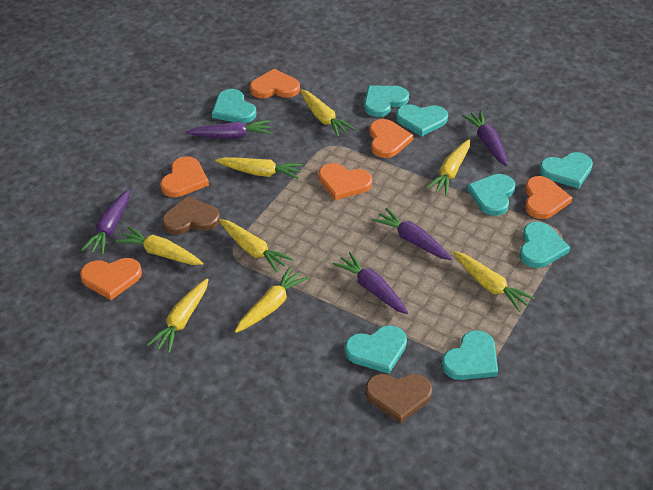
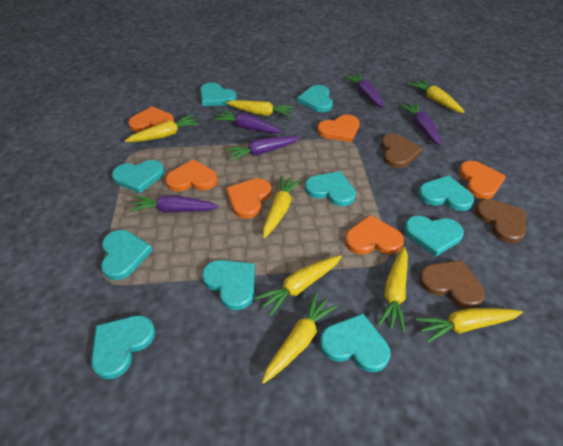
brown heart: [162,196,220,235] [365,374,432,423] = 2 -> [381,134,422,168] [419,260,485,309] [475,199,526,243] = 3
turquoise heart: [212,89,256,123] [345,325,407,374] [364,85,409,117] [396,104,448,137] [442,330,498,380] [467,174,515,216] [519,222,570,268] [539,152,593,188] = 8 -> [91,315,155,379] [101,230,153,280] [112,160,164,193] [200,82,237,106] [202,260,255,310] [297,85,333,112] [305,171,356,206] [320,314,390,372] [404,216,464,257] [418,175,474,211] = 10

